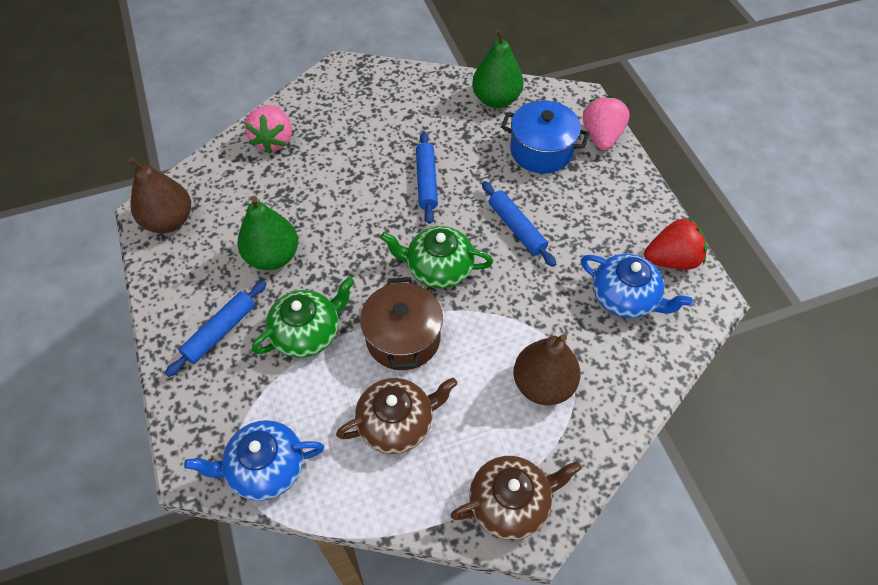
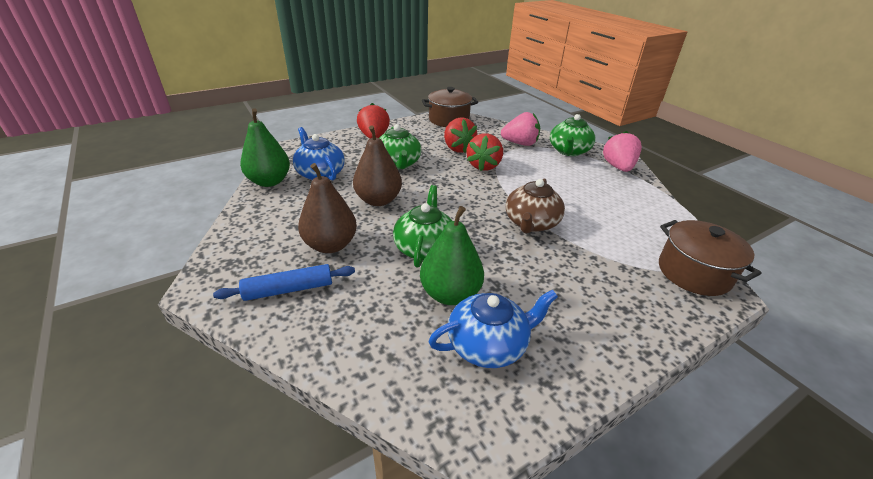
blue pot: [501,100,590,173] = 1 -> none = 0
blue rolling pin: [165,280,267,377] [416,132,438,224] [482,181,556,267] = 3 -> [213,264,355,301] = 1
brown pot: [360,277,443,370] = 1 -> [422,87,478,127] [659,220,762,296] = 2
brown teapot: [336,377,457,454] [450,456,582,540] = 2 -> [506,179,565,233] = 1
green teapot: [252,277,354,358] [380,226,493,288] = 2 -> [380,124,422,170] [393,185,452,268] [550,114,596,156] = 3
red strawberry: [644,217,707,270] = 1 -> [357,103,390,139] [444,117,477,153] [467,133,503,171] = 3

